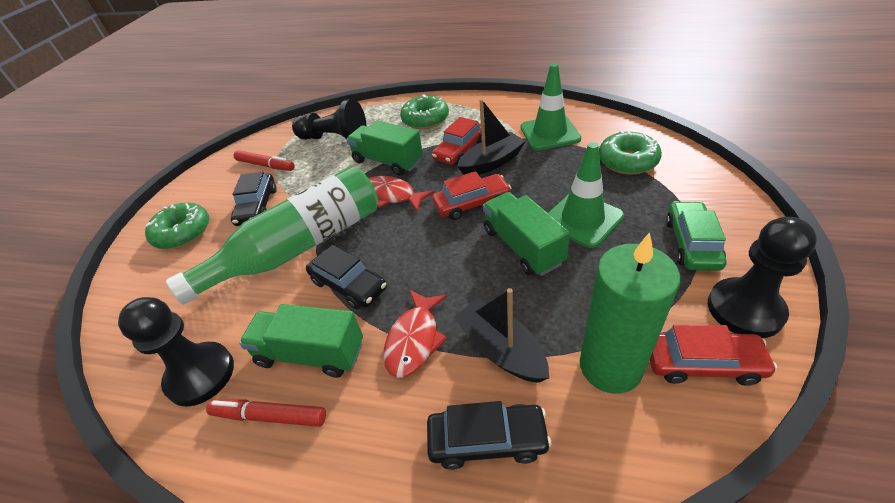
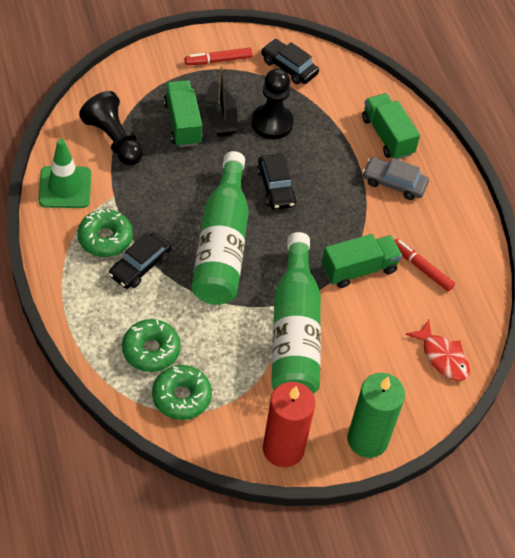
black boat: [454,288,549,383] [457,99,526,175] = 2 -> [204,66,237,137] = 1
black pawn: [118,297,234,407] [292,99,366,140] [708,217,817,338] = 3 -> [79,91,143,165] [251,69,294,139] = 2
green bottle: [166,166,378,305] = 1 -> [191,151,249,305] [271,232,321,394] = 2
green car: [666,201,727,271] = 1 -> none = 0
green traffic cone: [521,63,581,151] [548,142,624,248] = 2 -> [38,139,91,208] = 1
grey car: none = 0 -> [363,157,429,200] = 1
red candle: none = 0 -> [263,382,315,467] = 1
red car: [432,117,485,165] [432,171,511,220] [650,325,777,386] = 3 -> none = 0
red fish: [368,176,434,212] [383,289,448,378] = 2 -> [406,320,470,381] = 1

